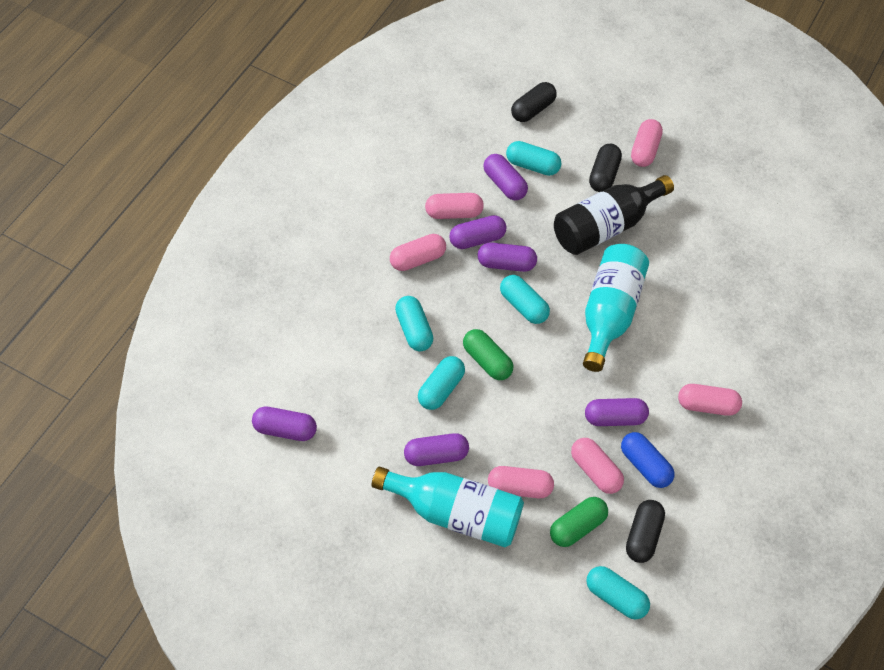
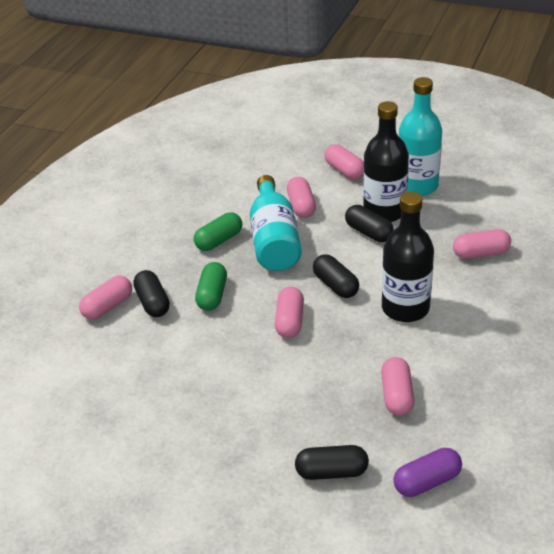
black bottle: [554,175,674,255] = 1 -> [363,101,409,222] [382,192,434,322] = 2
black capsule: [511,82,557,122] [589,144,622,192] [626,500,665,563] = 3 -> [133,270,170,317] [295,445,369,480] [313,254,359,298] [345,205,394,242] = 4
blue capsule: [621,432,675,488] = 1 -> none = 0
purple capsule: [252,407,317,441] [404,433,469,466] [449,215,507,249] [478,242,537,272] [483,154,528,200] [585,398,649,426] = 6 -> [394,448,462,497] = 1
turquoise capsule: [395,296,433,351] [418,356,465,410] [500,275,550,324] [506,141,562,176] [586,566,650,619] = 5 -> none = 0

